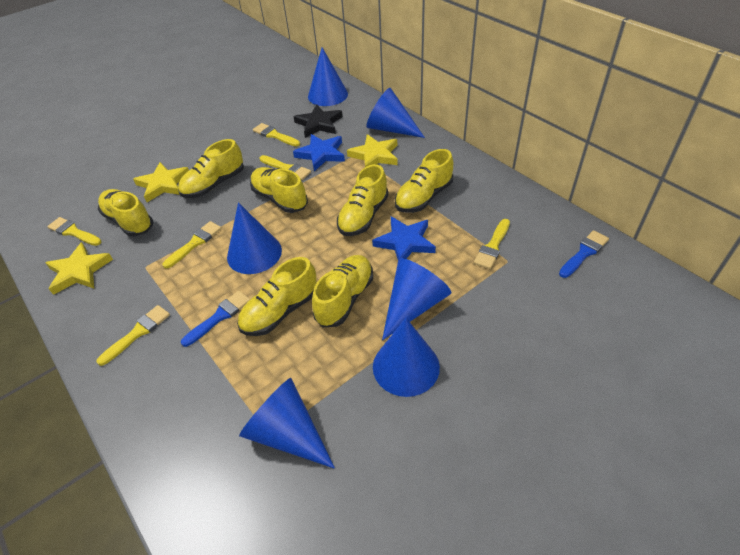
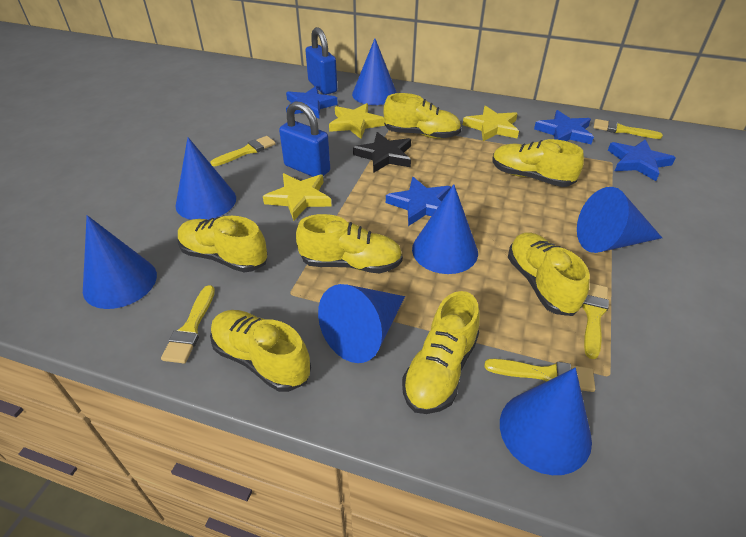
blue brush: [181,291,250,347] [559,230,609,278] = 2 -> none = 0
blue cone: [227,202,282,274] [239,378,335,469] [308,47,348,106] [366,88,425,138] [373,318,440,397] [382,258,451,341] = 6 -> [83,215,157,309] [175,137,236,220] [318,284,405,363] [352,38,397,105] [412,184,478,274] [500,368,592,475] [577,187,662,253] = 7
blue padlock: none = 0 -> [279,101,330,177] [305,27,337,95] = 2
blue star: [293,134,345,171] [372,216,436,260] = 2 -> [286,86,338,118] [386,177,451,226] [534,110,594,144] [608,139,676,181] = 4
yellow brush: [47,217,102,246] [96,305,170,366] [163,221,222,268] [253,123,300,146] [260,155,311,180] [474,219,510,269] = 6 -> [161,285,215,363] [210,136,276,166] [484,359,595,392] [582,283,609,359] [593,119,663,139] = 5

